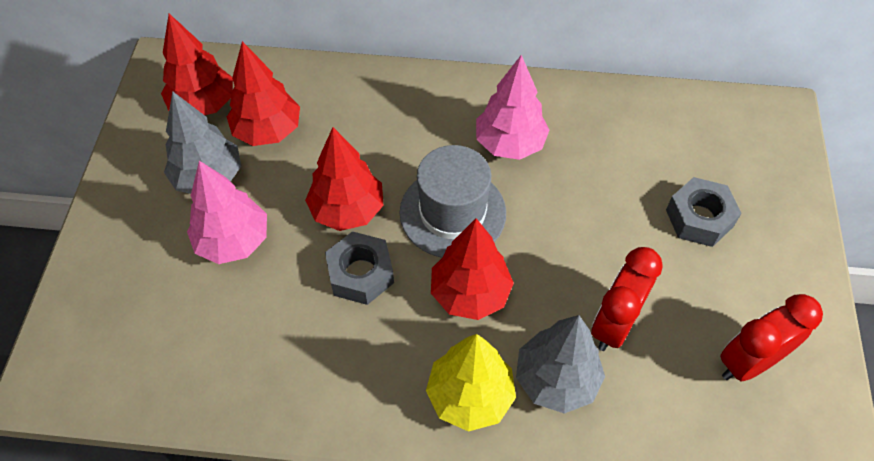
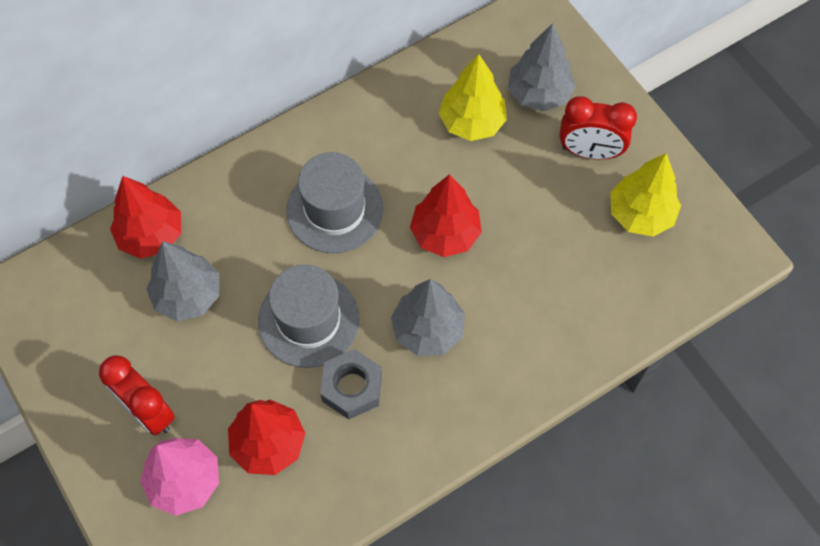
grey hat: [400,145,506,258] = 1 -> [258,264,360,368] [286,152,384,253] = 2
grey nut: [325,231,394,305] [666,177,742,247] = 2 -> [320,349,382,419] = 1
grey tree: [164,91,241,194] [516,315,605,414] = 2 -> [146,241,219,321] [391,279,465,356] [508,23,576,111] = 3
pink tree: [187,161,267,264] [476,55,550,160] = 2 -> [140,438,219,516] = 1
red tree: [161,14,233,115] [227,41,300,146] [305,127,384,231] [431,218,514,320] = 4 -> [110,176,181,259] [228,400,305,475] [410,174,482,257] = 3
yellow tree: [426,334,516,432] = 1 -> [439,54,507,141] [610,153,681,237] = 2

